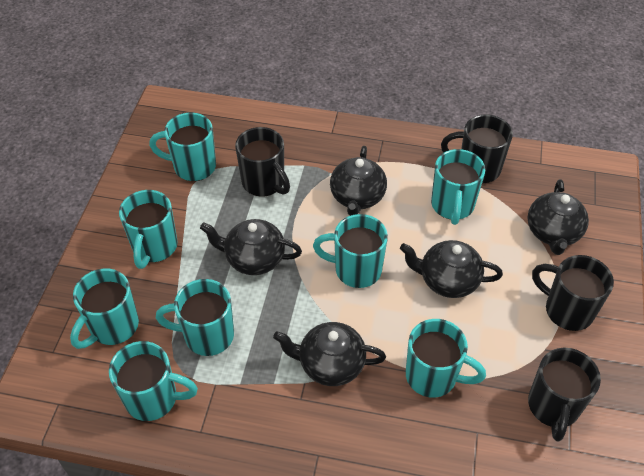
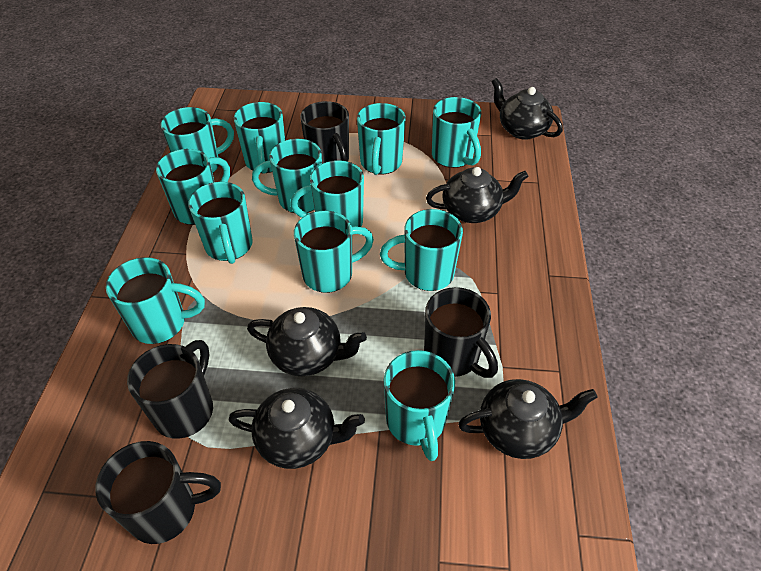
turquoise mug: [70,268,139,349] [109,341,198,421] [119,190,178,269] [149,113,216,181] [156,279,234,356] [313,214,388,288] [406,319,486,398] [431,149,485,225] = 8 -> [106,257,205,344] [156,149,230,225] [161,107,234,173] [188,182,253,264] [234,102,285,174] [252,139,322,213] [290,160,364,227] [294,211,374,293] [357,103,406,175] [380,209,463,291] [384,350,455,461] [432,97,481,168] = 12

